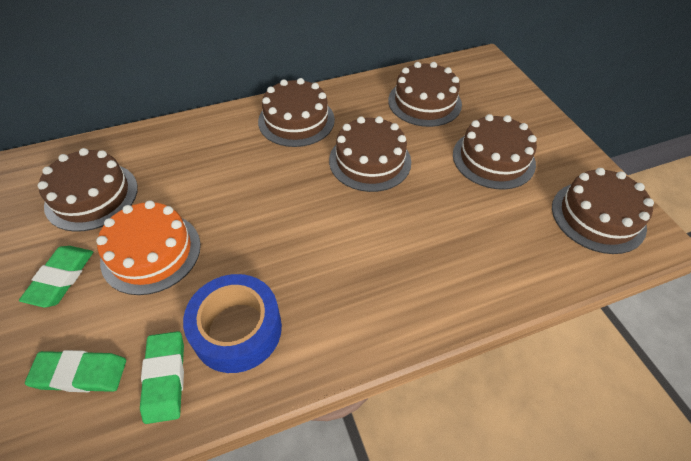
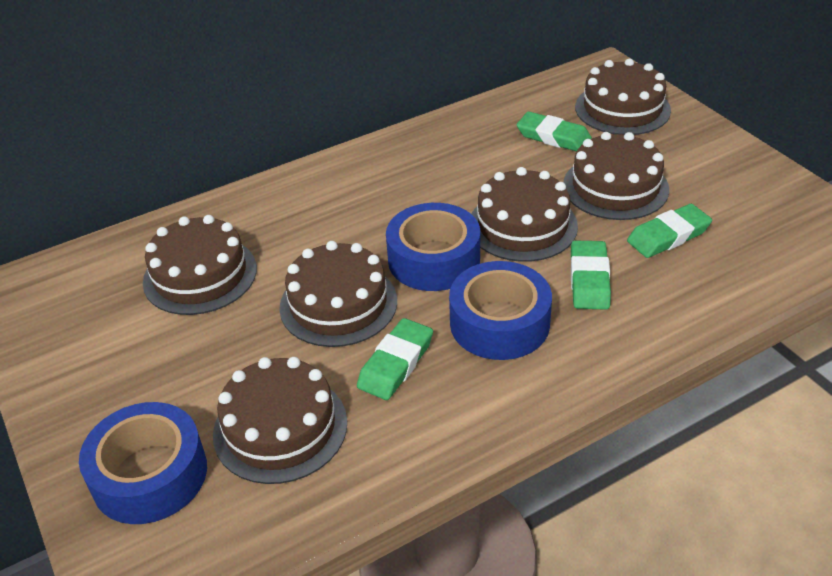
blue tape: [183,274,282,373] = 1 -> [79,402,207,524] [386,203,480,291] [449,261,552,360] = 3
green eraser: [19,246,93,307] [25,350,126,392] [140,331,184,424] = 3 -> [357,318,433,400] [516,112,592,151] [571,241,611,310] [627,204,712,258] = 4
orange cake: [96,200,201,295] = 1 -> none = 0

